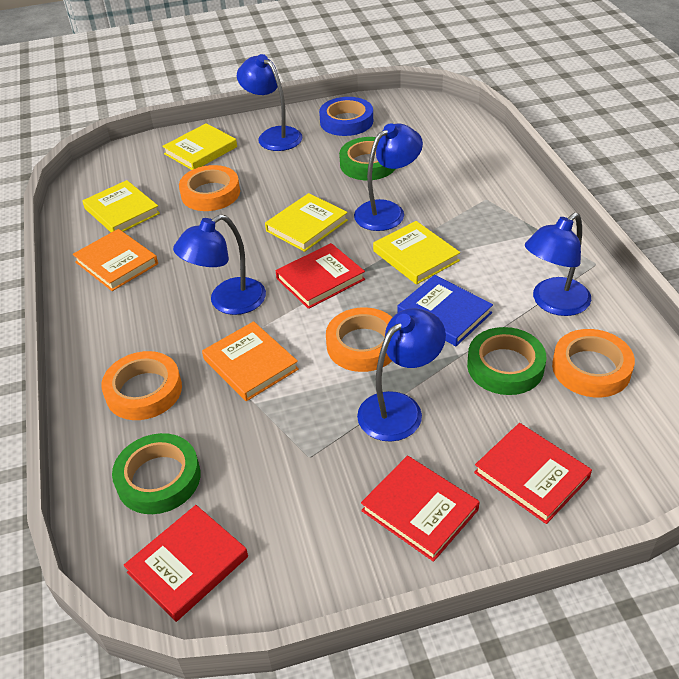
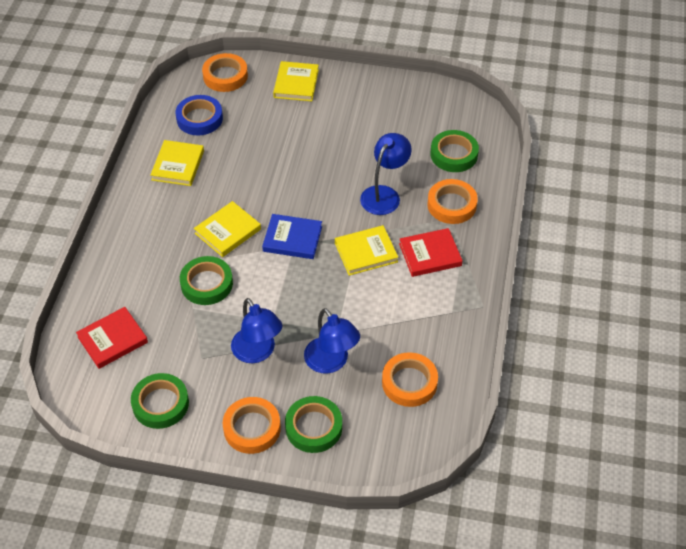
blue lamp: [173,214,266,315] [237,54,303,151] [354,123,423,231] [357,308,446,442] [525,213,591,316] = 5 -> [231,298,283,363] [304,308,360,374] [360,133,412,215] = 3
green tape: [112,433,201,514] [339,137,395,180] [467,327,546,395] = 3 -> [131,373,189,429] [180,256,233,305] [285,396,342,453] [430,130,479,172] = 4
orange book: [73,229,158,291] [202,321,299,401] = 2 -> none = 0
red book: [124,505,248,622] [276,243,365,309] [361,456,479,562] [474,423,592,524] = 4 -> [76,307,148,369] [399,228,463,277] = 2

